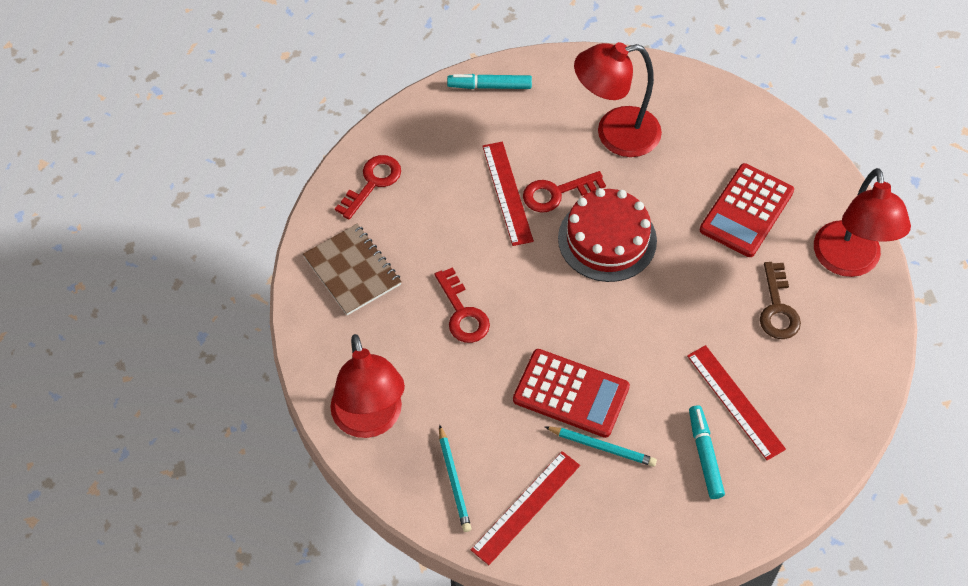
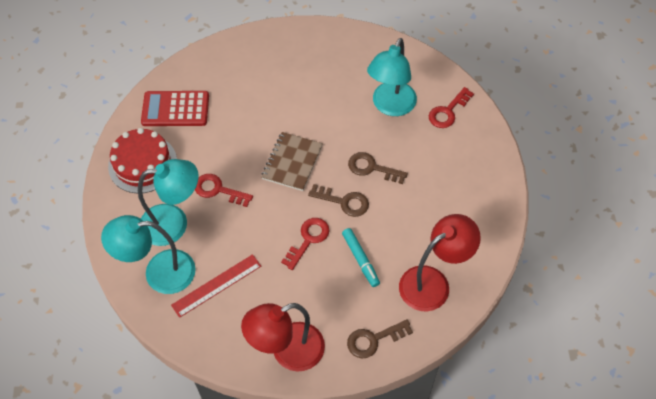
brown key: [760,262,801,339] = 1 -> [308,184,369,217] [347,319,413,358] [348,152,408,184] = 3
red calculator: [513,349,630,438] [700,163,794,257] = 2 -> [141,91,209,126] = 1
red lamp: [330,334,405,438] [574,42,662,157] [814,168,911,277] = 3 -> [241,303,325,372] [399,214,481,311] = 2
red ruler: [471,451,580,565] [482,142,534,246] [687,345,786,460] = 3 -> [171,254,261,318] = 1
turquoise lamp: none = 0 -> [101,215,196,294] [138,159,199,246] [367,38,417,116] = 3
turquoise marker: [447,74,532,89] [689,405,725,499] = 2 -> [342,228,380,287] = 1
turquoise pencil: [439,425,471,532] [545,427,657,467] = 2 -> none = 0

